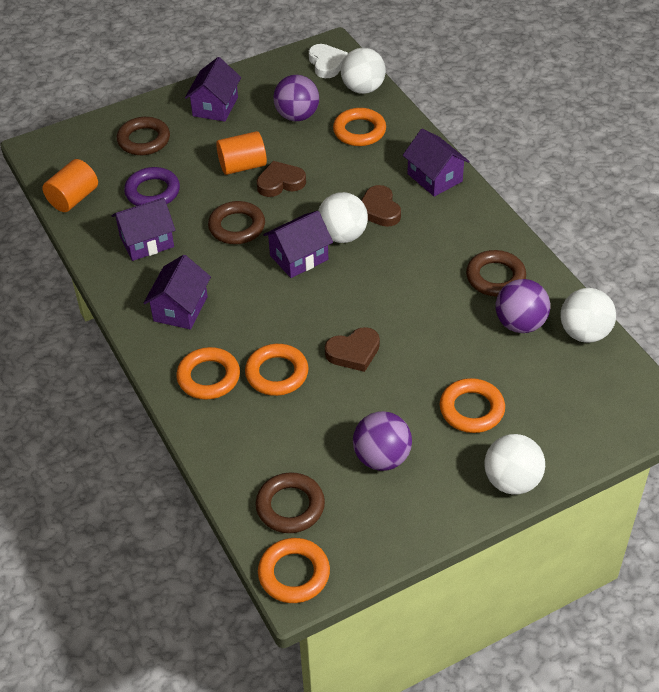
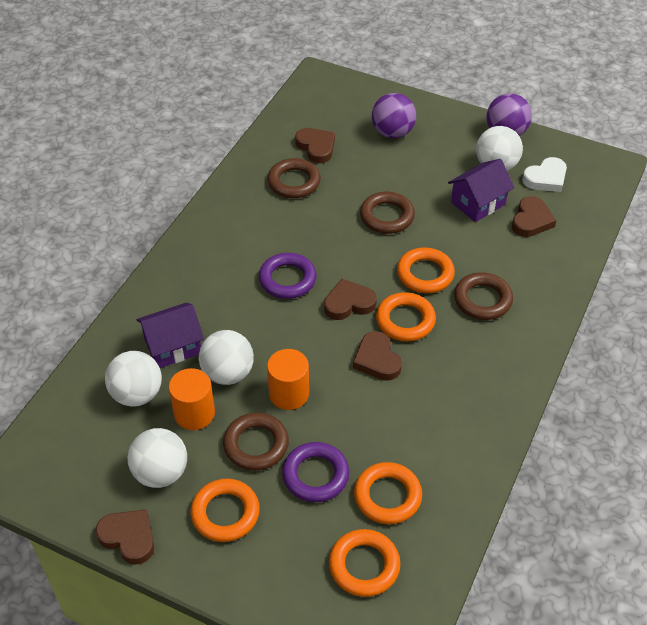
brown heart: [257,161,306,197] [325,327,380,372] [361,185,401,227] = 3 -> [95,509,154,564] [295,128,335,163] [324,279,377,320] [353,331,402,381] [512,196,557,237] = 5
purple ball: [273,75,319,121] [353,411,412,471] [496,279,550,333] = 3 -> [372,93,416,138] [487,93,532,136] = 2
purple house: [112,198,176,261] [144,255,211,330] [185,57,241,122] [263,211,333,278] [403,129,470,197] = 5 -> [136,303,204,368] [448,159,514,222] = 2
purple ring: [124,167,180,206] = 1 -> [259,253,316,299] [282,442,349,502] = 2

